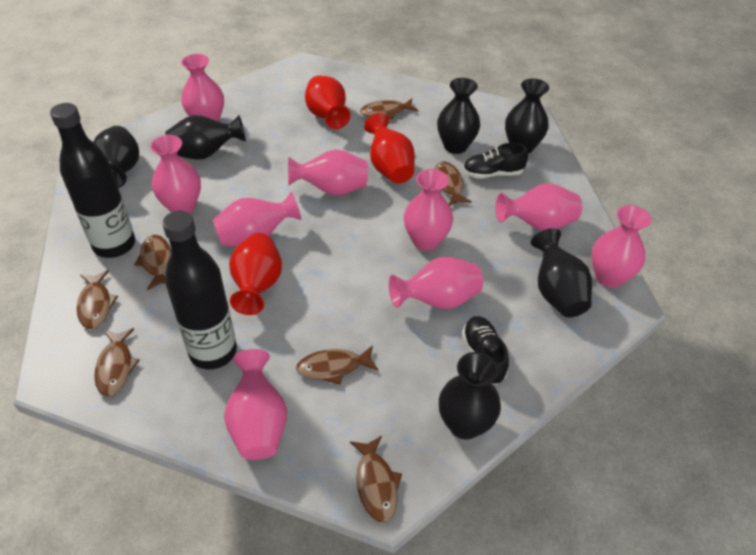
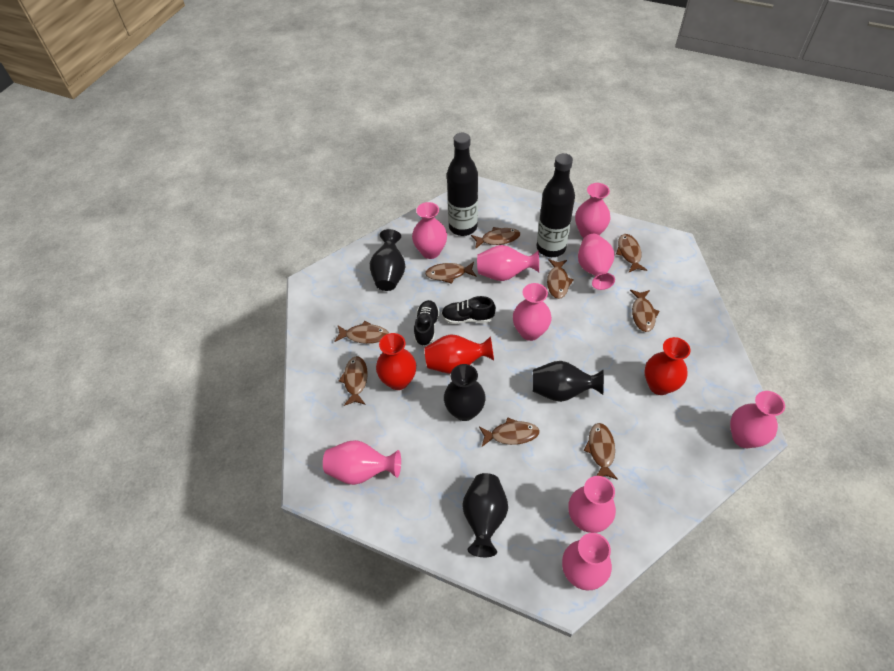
black vase: [93,126,139,188] [165,115,246,160] [437,78,480,154] [439,352,501,439] [505,79,549,154] [531,228,592,317] = 6 -> [370,229,406,291] [444,364,486,421] [462,473,508,557] [532,361,604,402] = 4
brown fish: [77,270,118,329] [94,328,140,396] [134,235,171,290] [296,345,379,385] [350,436,402,522] [360,99,418,119] [434,161,472,206] = 7 -> [334,321,389,344] [339,356,368,406] [425,262,476,284] [471,227,520,249] [479,417,540,447] [547,259,574,299] [584,423,618,480] [616,234,647,273] [630,290,659,332] = 9

